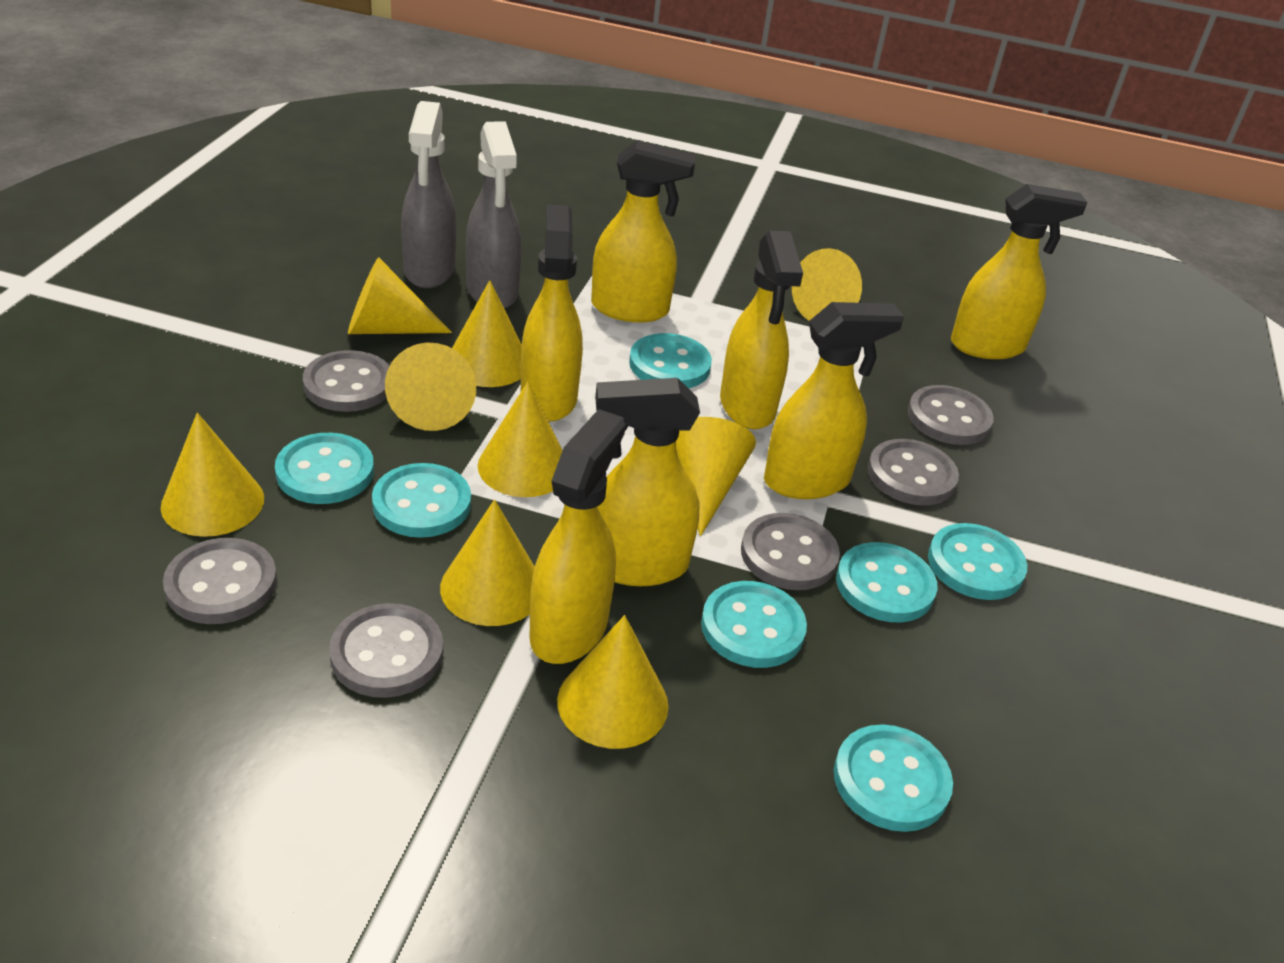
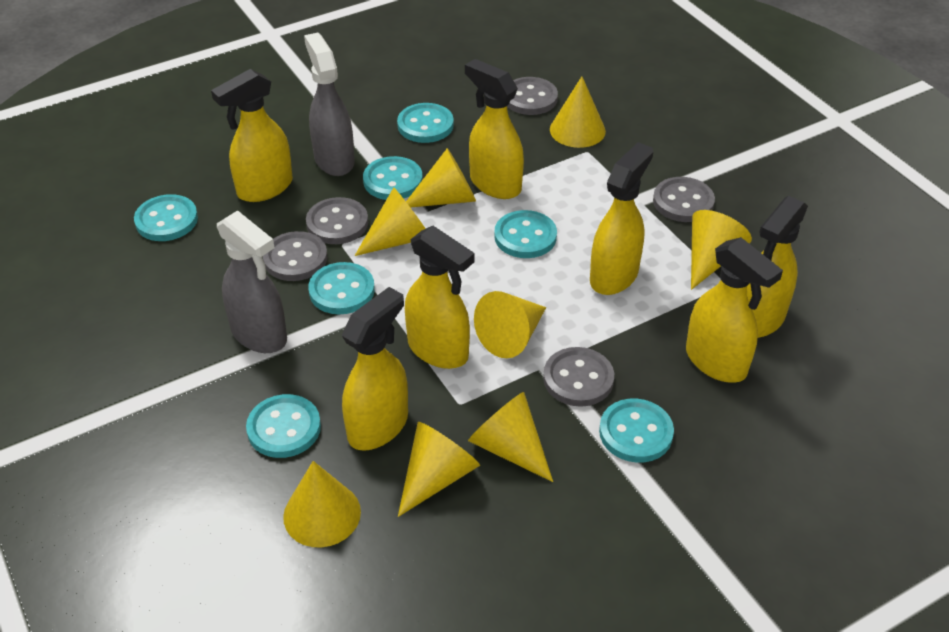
grey button: [163,538,277,624] [303,350,389,412] [329,603,443,698] [741,513,840,590] [868,439,959,505] [908,385,994,445] = 6 -> [263,231,328,281] [306,197,368,244] [507,77,558,115] [543,347,614,407] [653,177,715,222] = 5
yellow cone: [161,413,264,537] [348,257,452,334] [385,343,476,431] [440,500,535,626] [452,280,522,387] [478,381,563,497] [557,615,669,749] [676,417,756,536] [792,248,862,321] = 9 -> [283,461,361,547] [355,187,426,256] [398,422,480,517] [406,148,476,208] [468,392,553,482] [474,291,546,358] [550,76,606,148] [691,210,752,290] = 8

